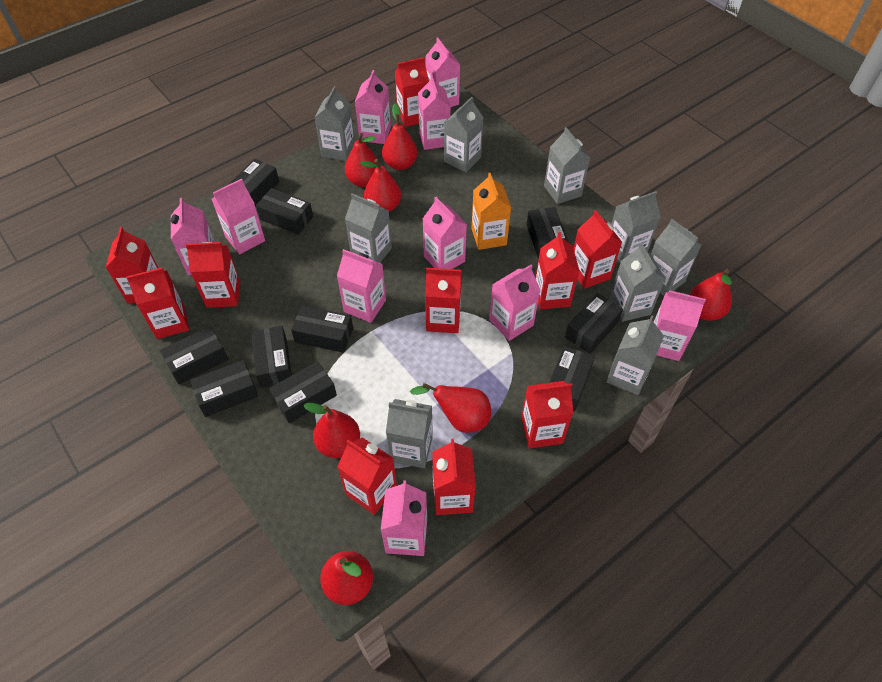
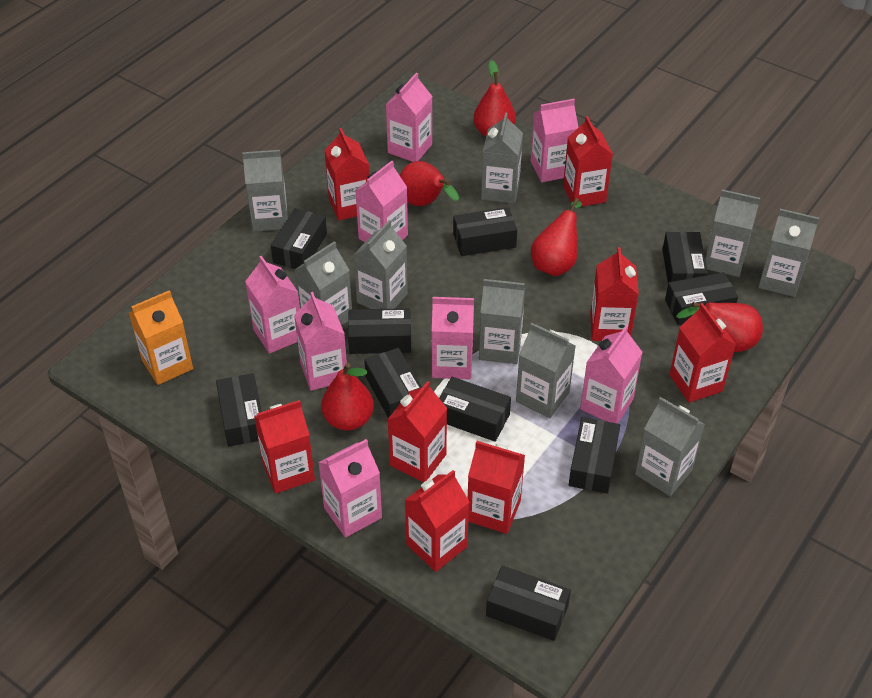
pink carton: [171,198,215,276] [212,179,265,254] [337,249,386,323] [355,70,391,144] [381,480,427,556] [418,75,451,150] [423,197,467,269] [425,37,460,107] [489,265,540,341] [654,290,706,361] = 10 -> [245,256,300,354] [294,292,347,391] [318,439,382,537] [355,161,408,242] [386,73,432,162] [432,297,474,379] [531,99,579,182] [580,326,643,424] = 8
red carton: [106,227,158,304] [126,268,189,339] [186,242,240,308] [337,437,397,515] [395,57,429,127] [425,268,462,333] [432,439,476,515] [521,381,573,449] [535,232,580,310] [573,210,622,289] = 10 -> [254,400,315,494] [324,128,370,221] [387,381,447,483] [405,470,469,572] [468,441,525,534] [563,116,613,207] [590,247,639,341] [670,303,736,403] = 8
red pear: [304,403,360,458] [320,551,373,605] [345,133,377,187] [360,159,401,212] [382,103,418,170] [410,383,492,433] [690,269,732,321] = 7 -> [321,363,374,431] [400,161,459,206] [473,60,516,136] [531,198,582,276] [676,302,763,352] = 5

